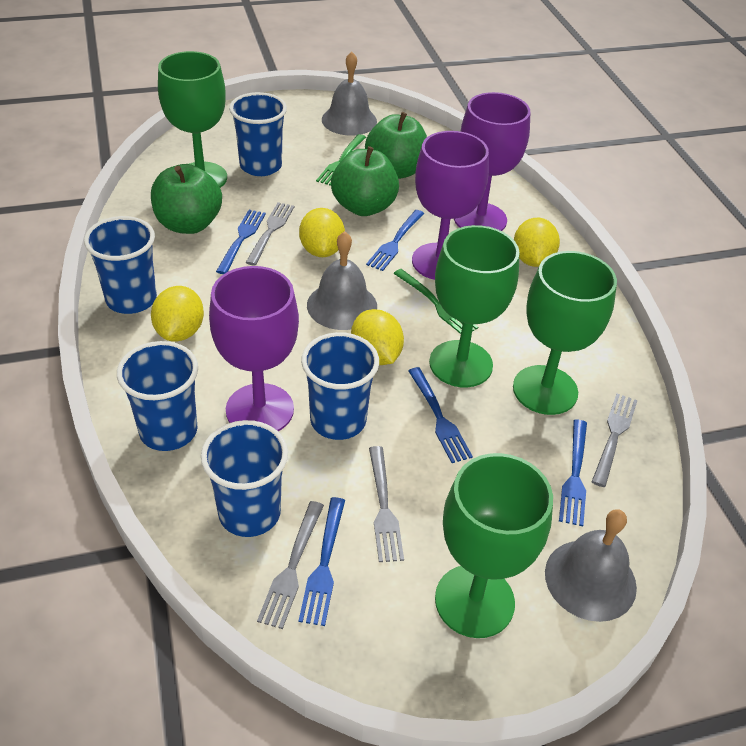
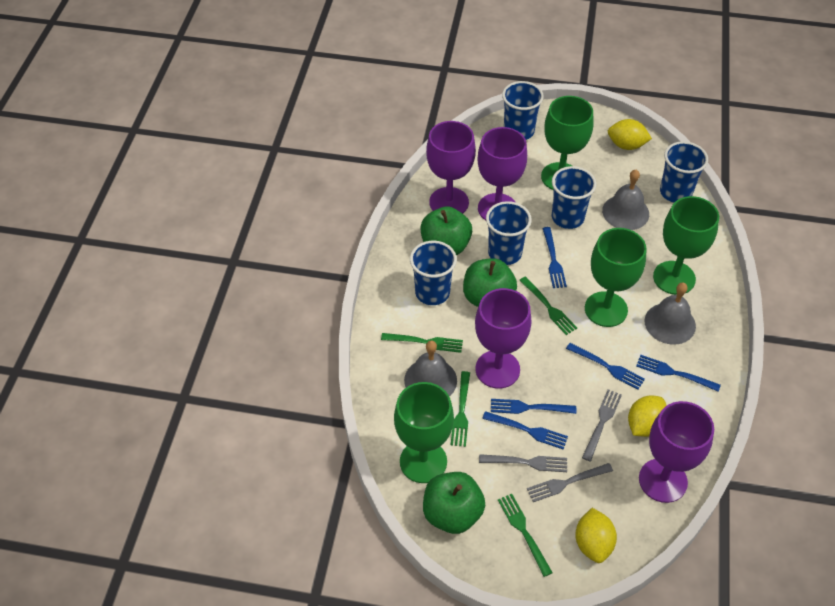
green fork: [316,134,366,186] [393,269,478,334] = 2 -> [381,333,463,353] [451,371,470,447] [498,494,553,577] [519,276,577,335] = 4
grey fork: [245,202,294,266] [257,501,324,629] [369,446,404,562] [592,394,638,487] = 4 -> [479,454,567,472] [527,463,613,502] [582,389,622,461] = 3
purple goblet: [209,266,299,431] [412,131,489,280] [454,92,531,231] = 3 -> [426,121,476,214] [475,288,532,389] [478,127,527,220] [639,401,714,503] = 4
yellow lemon: [151,286,204,341] [299,208,345,257] [351,309,404,365] [514,218,560,267] = 4 -> [575,508,617,563] [608,119,652,150] [628,396,667,437] = 3

